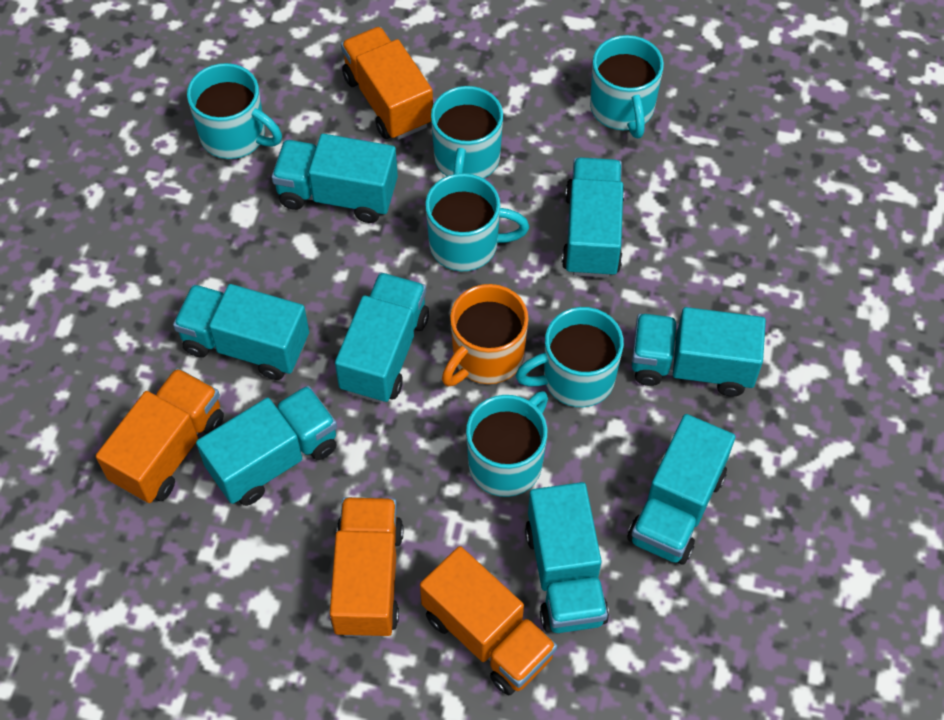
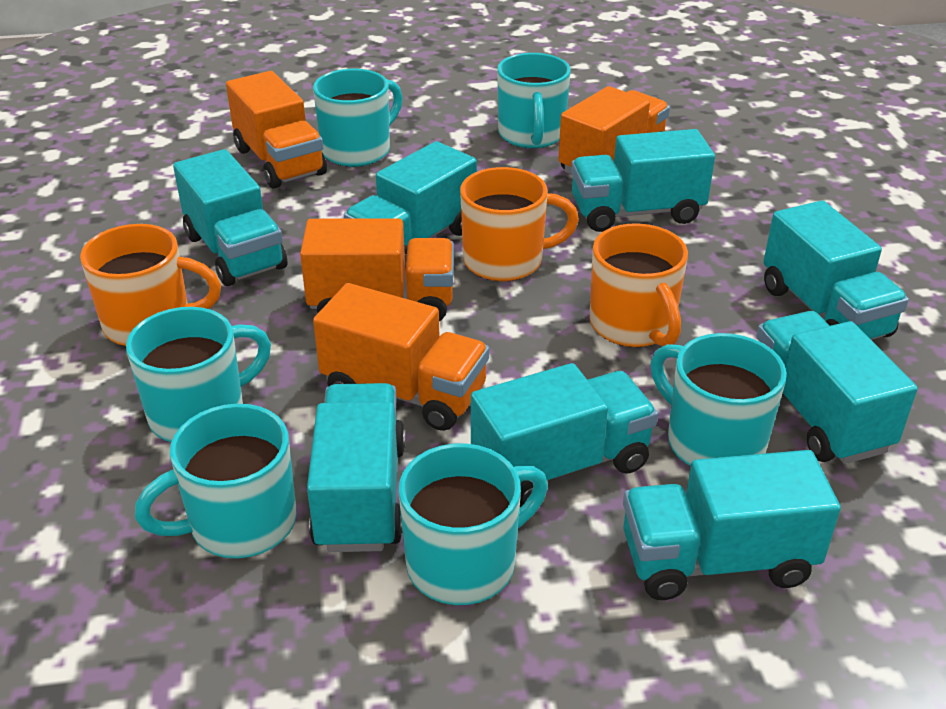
orange mug: [442,284,528,386] = 1 -> [80,224,221,346] [460,167,579,282] [589,223,688,347] = 3

